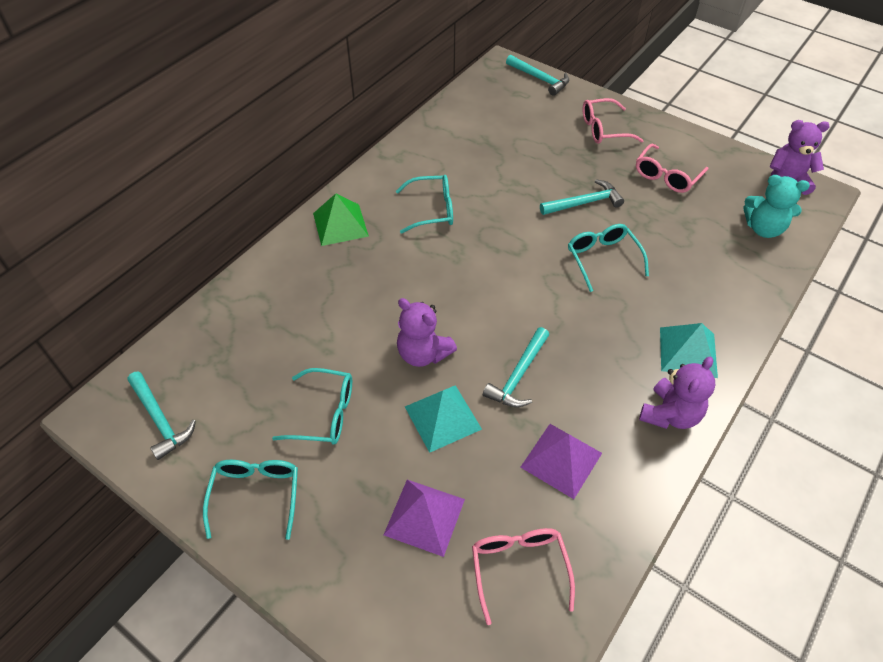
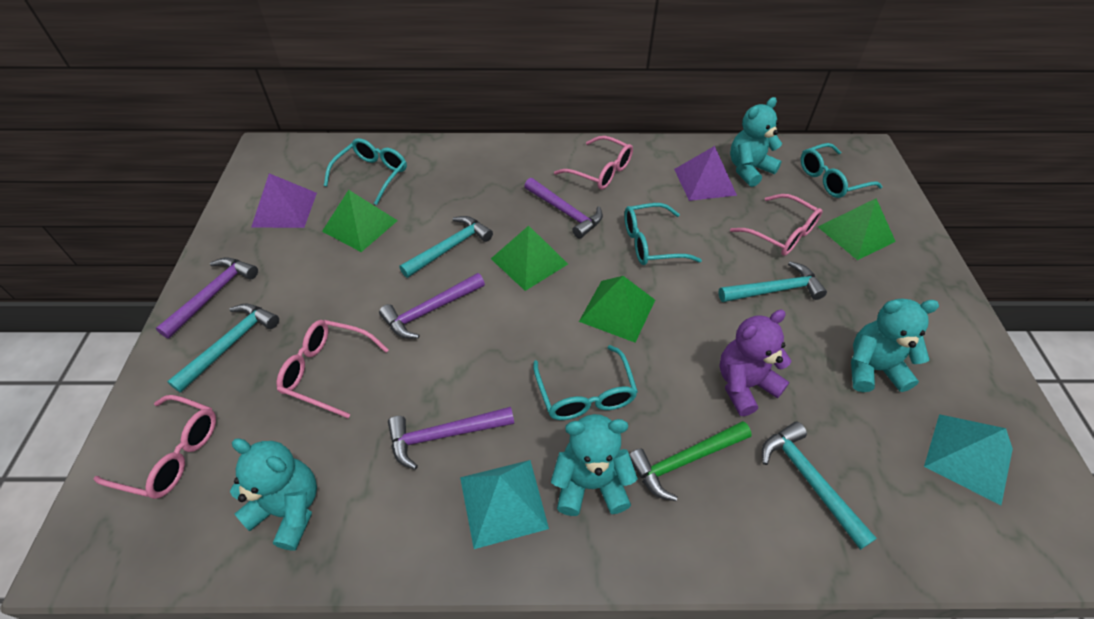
green hammer: none = 0 -> [629,421,752,501] = 1
green pyramid: [313,194,369,246] = 1 -> [322,190,398,252] [491,226,568,291] [579,276,655,343] [818,198,896,260] = 4
pink glasses: [472,528,575,625] [583,98,644,144] [636,144,708,193] = 3 -> [93,395,216,499] [277,320,389,418] [554,136,633,190] [730,194,823,256] = 4
purple hammer: none = 0 -> [156,258,258,338] [379,273,485,339] [388,407,514,470] [524,178,603,239] = 4
purple teddy bear: [397,298,457,367] [639,356,715,429] [769,120,830,195] = 3 -> [719,309,792,416] = 1
turquoise teddy bear: [744,175,810,238] = 1 -> [230,438,317,551] [551,414,638,516] [730,97,782,187] [851,298,939,392] = 4

